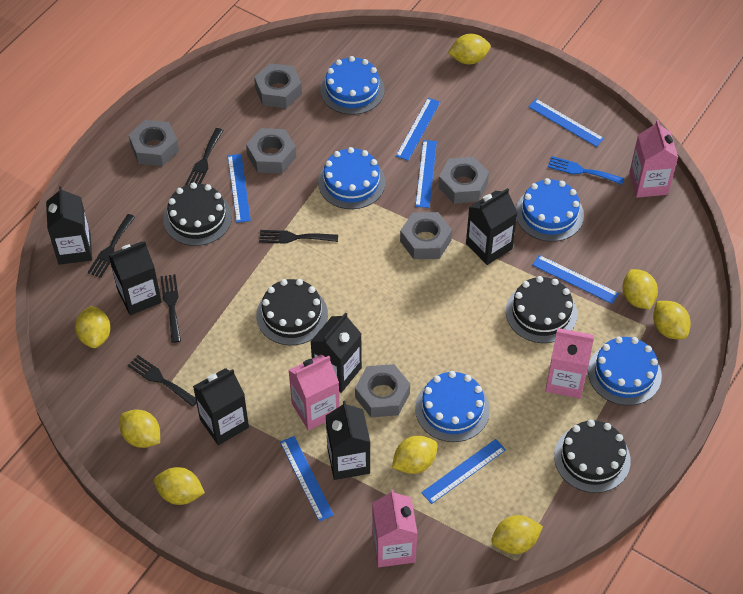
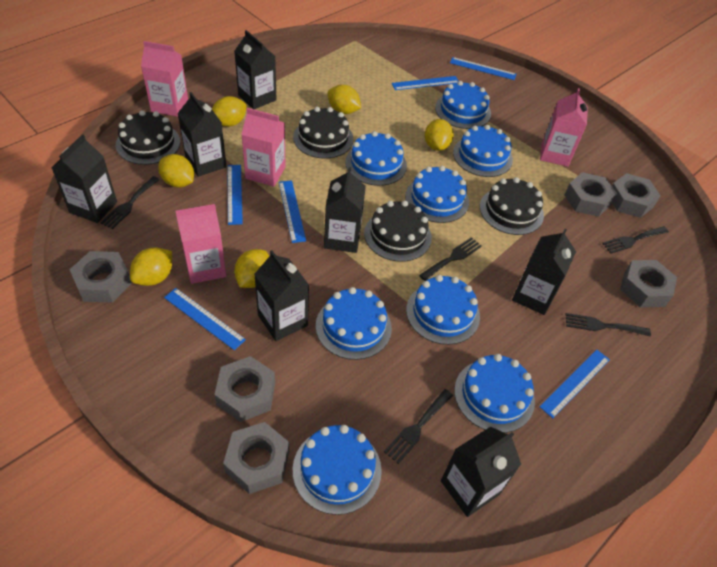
black carton: [46,186,92,265] [108,241,162,315] [193,368,249,445] [310,312,362,393] [326,401,370,480] [466,188,518,265] = 6 -> [51,134,117,223] [177,92,227,177] [235,30,277,109] [254,250,309,341] [324,167,366,253] [441,427,521,517] [512,229,576,315] = 7
blue cake: [318,147,385,209] [320,56,385,115] [415,371,490,442] [516,178,584,242] [588,336,662,406] = 5 -> [293,425,382,515] [316,287,392,360] [345,131,407,186] [405,166,469,223] [406,275,480,345] [435,81,491,129] [453,125,513,177] [454,354,535,433] = 8
blue fork: [548,156,624,185] = 1 -> none = 0
blue ruler: [228,154,251,223] [280,436,334,522] [396,98,440,161] [415,140,437,208] [421,439,506,504] [528,99,604,147] [533,255,619,304] = 7 -> [164,288,246,350] [227,165,243,225] [279,180,306,243] [392,76,458,90] [450,57,516,80] [539,350,610,418] = 6
yellow lemon: [75,306,111,348] [119,409,160,448] [154,467,205,505] [392,436,438,474] [448,34,491,64] [491,515,543,554] [623,269,658,310] [653,301,691,339] = 8 -> [130,247,172,286] [158,154,194,188] [212,96,247,127] [234,249,269,288] [327,85,361,114] [425,119,454,151] = 6

